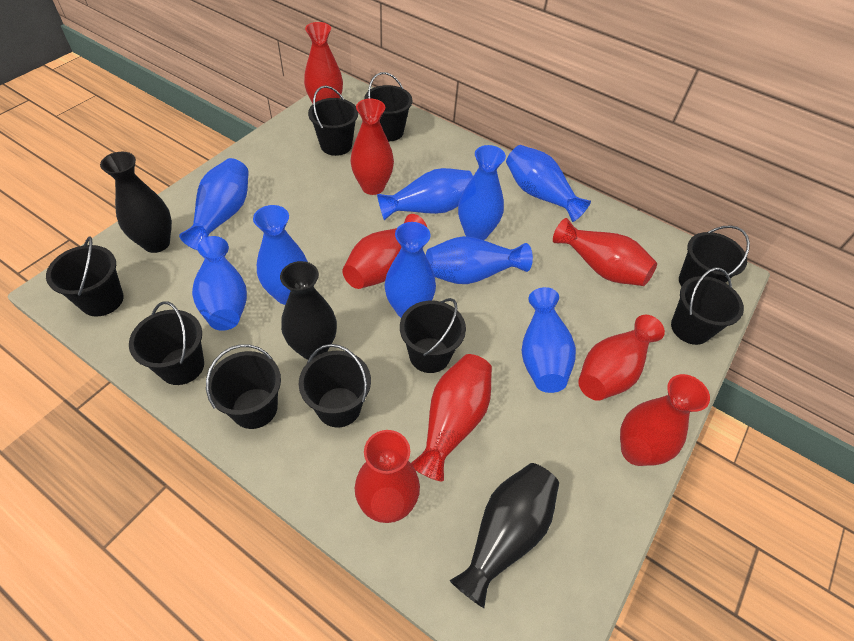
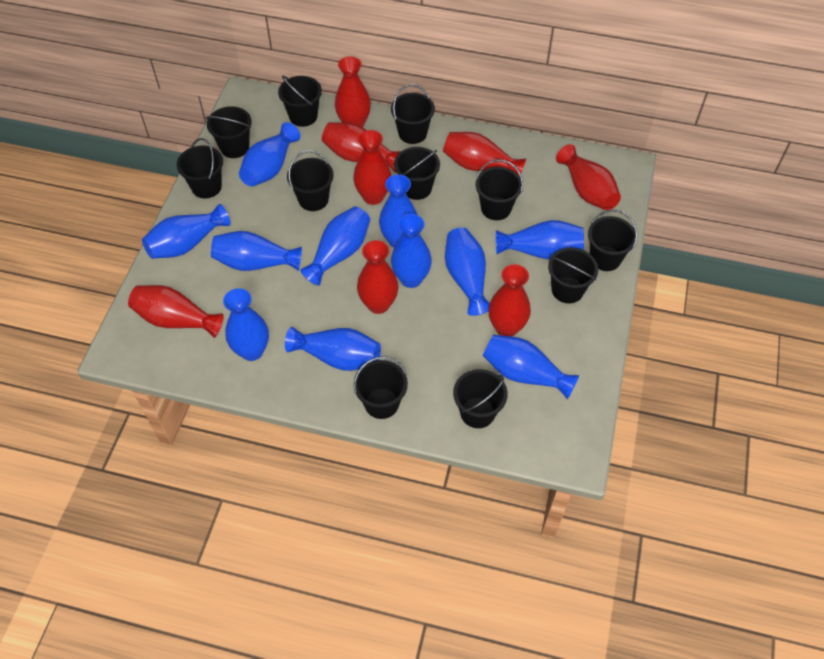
black bucket: [46,236,124,317] [129,301,204,385] [206,344,281,429] [299,344,371,428] [308,86,358,156] [364,72,412,141] [400,298,466,373] [671,268,744,345] [679,225,750,286] = 9 -> [177,138,223,198] [206,106,252,158] [278,75,322,127] [287,150,334,211] [354,356,408,419] [391,84,435,144] [394,147,440,200] [453,369,508,428] [476,159,523,220] [548,248,598,304] [588,209,637,271] = 11
black vase: [100,152,172,253] [280,261,337,360] [450,463,559,608] = 3 -> none = 0
blue vase: [179,158,249,250] [192,236,247,331] [253,205,308,305] [377,168,473,220] [385,222,436,318] [426,236,533,284] [458,145,506,240] [506,145,591,222] [522,287,576,393] = 9 -> [142,204,230,259] [211,231,302,271] [223,288,269,361] [239,122,300,186] [285,327,381,371] [300,206,370,286] [379,174,417,248] [391,214,432,288] [445,228,490,316] [483,334,579,399] [496,220,584,259] = 11

